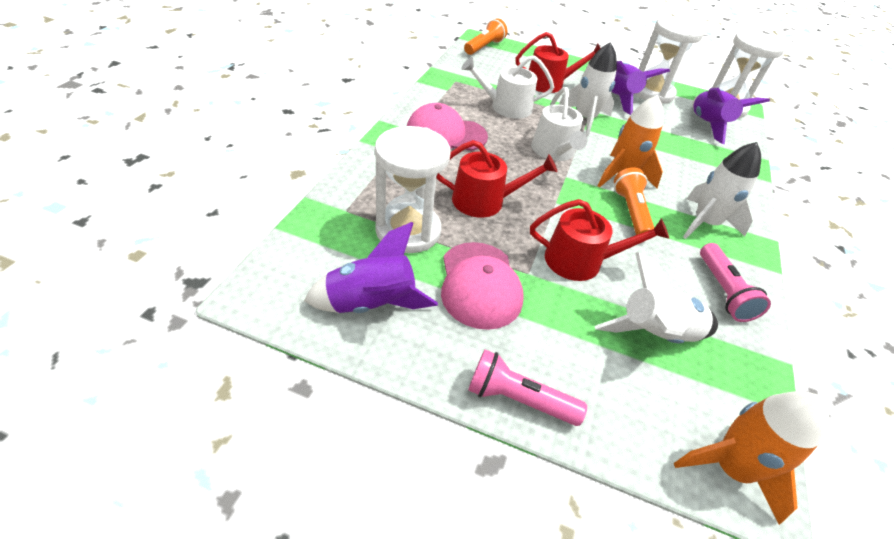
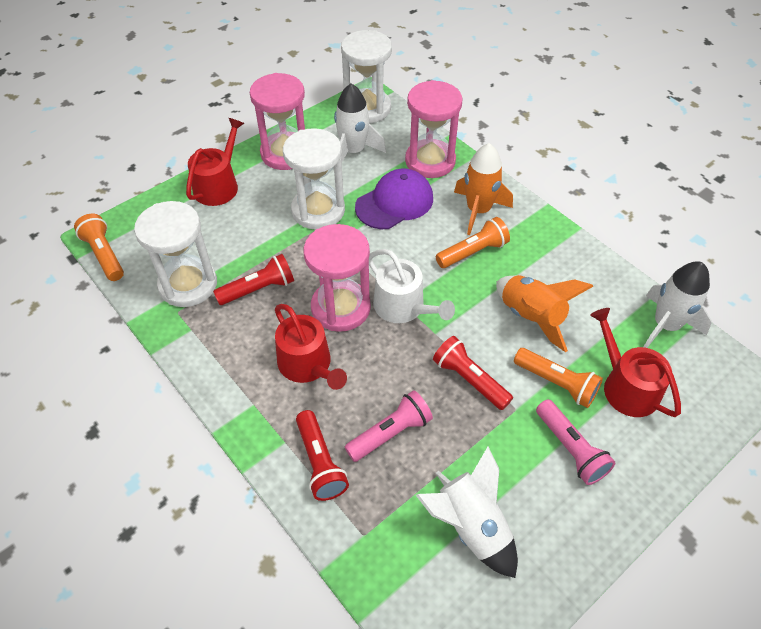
orange flashlight: [464,18,507,55] [614,167,654,235] = 2 -> [74,214,124,281] [436,217,510,268] [514,348,603,408] = 3
pink cap: [407,103,488,151] [441,242,524,330] = 2 -> none = 0
pink hourglass: none = 0 -> [250,73,305,170] [304,224,371,332] [405,80,463,178] = 3
purple cap: none = 0 -> [355,169,433,229] = 1
purple rocket: [304,222,438,313] [612,61,670,115] [692,88,770,144] = 3 -> none = 0
red flashlight: none = 0 -> [213,254,294,305] [296,410,349,501] [433,336,513,410] = 3
white watering can: [462,55,554,119] [531,87,588,161] = 2 -> [369,249,455,323] = 1

